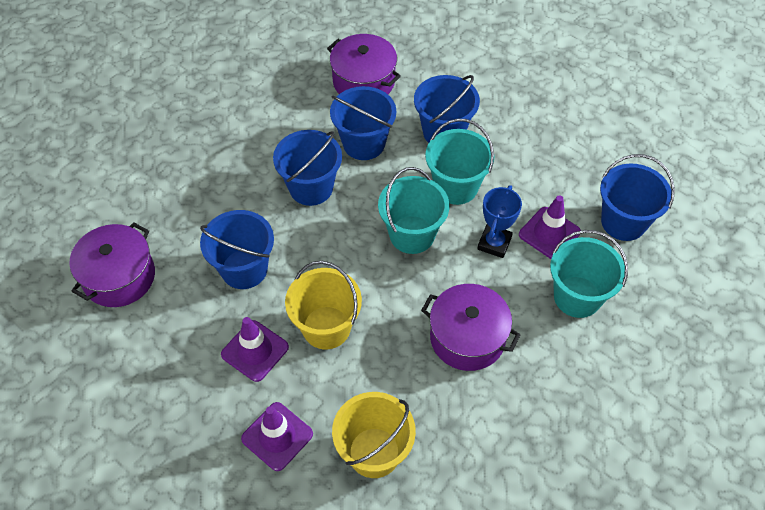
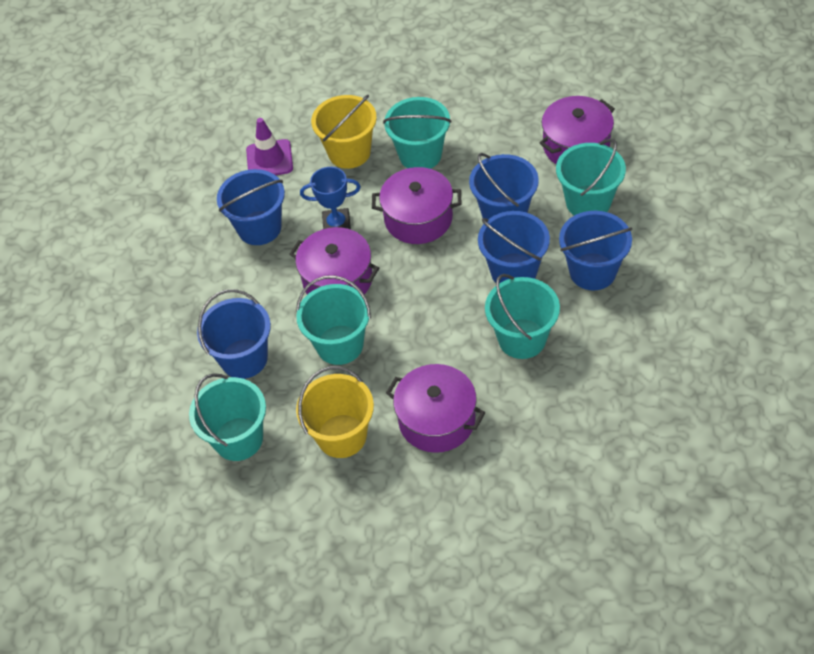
purple pot: [69,222,155,307] [327,34,401,94] [421,284,521,371] = 3 -> [290,227,379,295] [372,167,461,244] [386,364,485,453] [540,96,615,164] = 4
purple traffic cone: [221,317,289,382] [241,402,313,471] [519,195,581,259] = 3 -> [246,118,293,175] = 1
turquoise bucket: [378,167,449,254] [425,119,494,205] [550,230,628,318] = 3 -> [189,373,266,461] [296,275,371,365] [383,97,452,169] [485,274,560,359] [556,139,626,215] = 5

